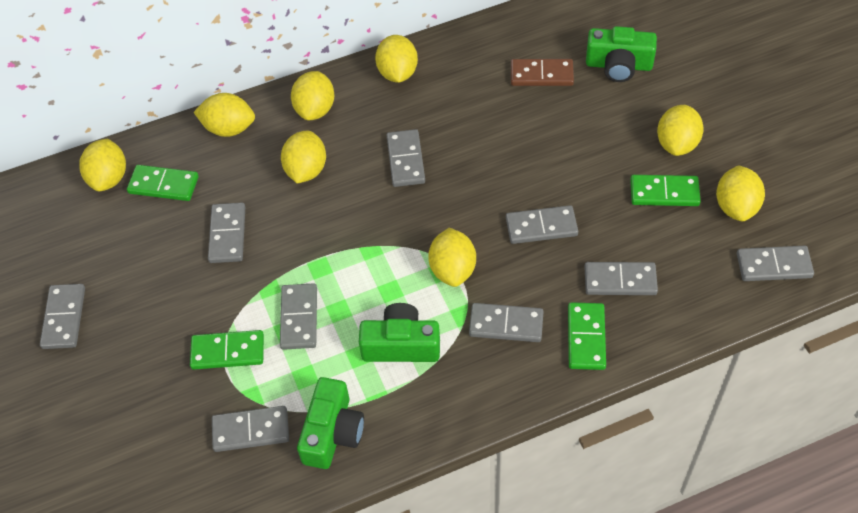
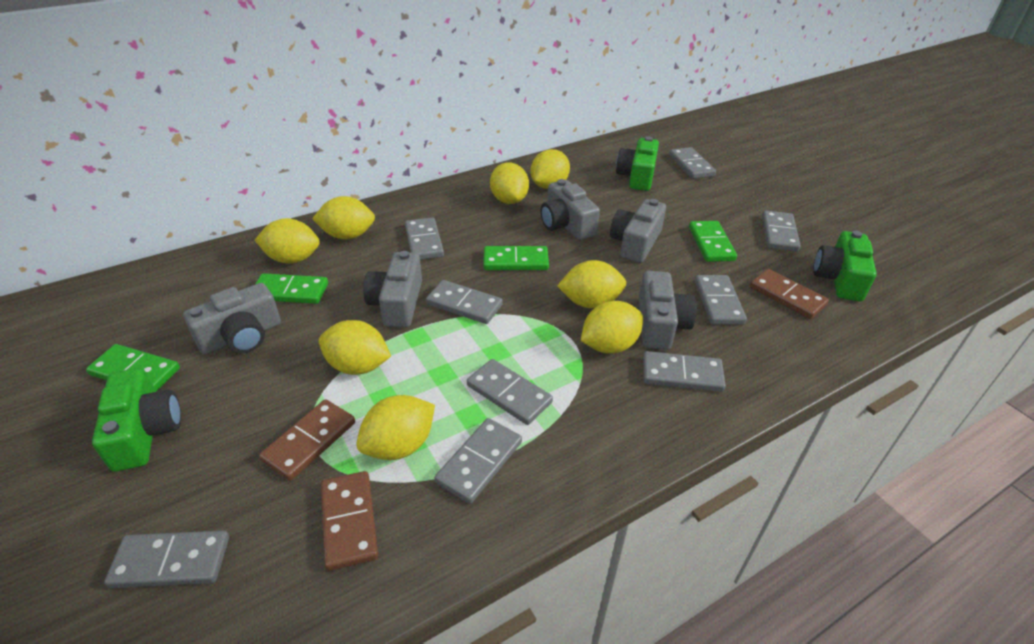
brown domino: [511,59,574,86] = 1 -> [259,399,355,481] [321,471,378,571] [750,269,829,319] = 3
grey camera: none = 0 -> [183,283,281,355] [363,251,422,327] [541,179,600,240] [610,199,666,263] [639,271,697,350] = 5

